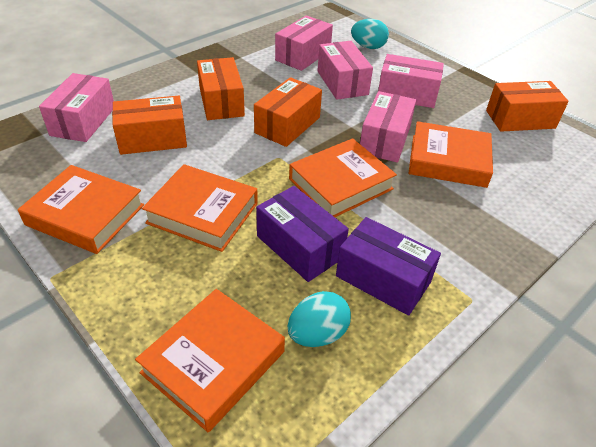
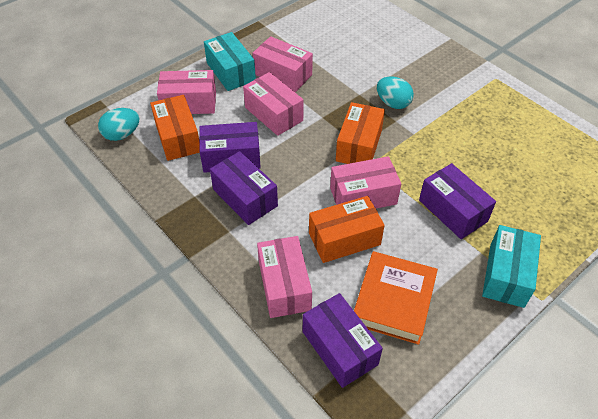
orange book: [18,165,144,254] [135,289,285,433] [142,164,258,252] [289,138,397,217] [408,121,493,188] = 5 -> [354,251,438,345] = 1
orange box: [112,96,187,155] [197,57,245,120] [254,77,322,147] [486,81,569,132] = 4 -> [150,95,200,161] [309,196,385,263] [336,102,385,164] = 3
purple box: [256,186,349,282] [336,217,441,316] = 2 -> [199,122,261,173] [210,151,278,225] [303,293,383,388] [419,163,496,239] = 4
turquoise box: none = 0 -> [204,32,256,91] [482,225,541,308] = 2

